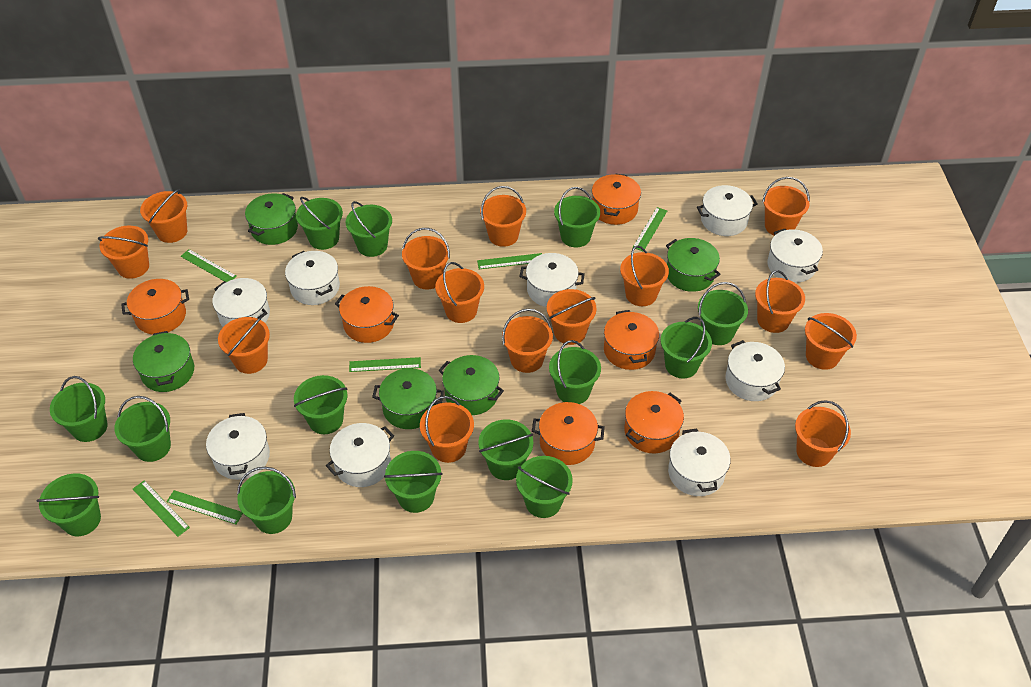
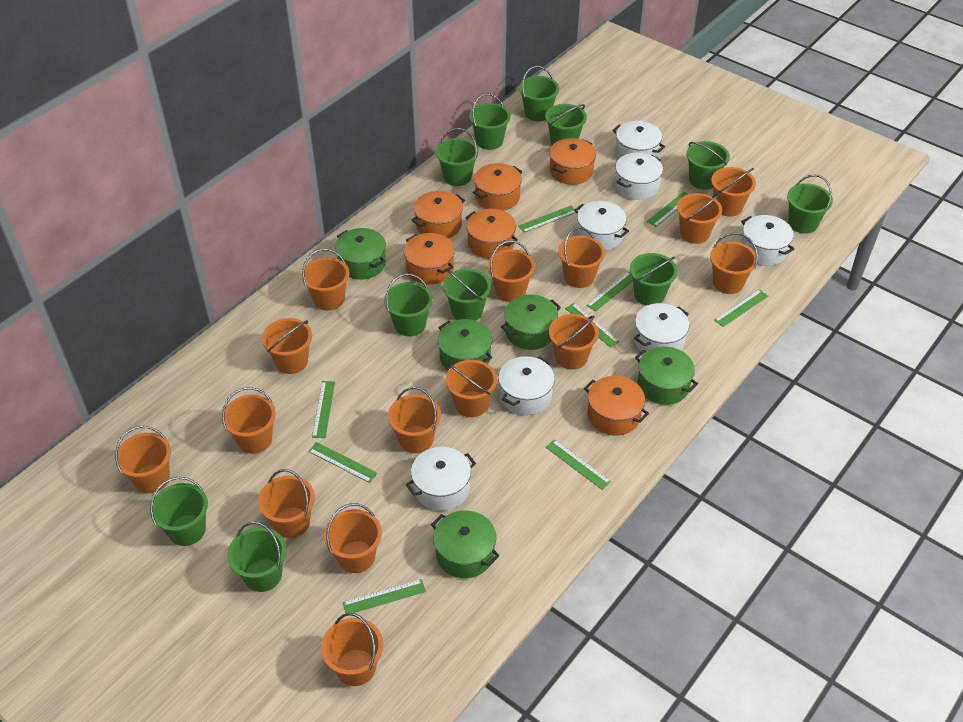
green bucket: [37,473,101,536] [50,376,107,442] [114,396,171,462] [237,467,296,534] [294,375,347,434] [296,197,343,250] [346,201,392,257] [384,451,443,513] [478,419,533,480] [516,456,573,518] [549,340,601,404] [554,187,600,247] [661,317,712,379] [698,282,748,345] = 14 -> [150,477,208,546] [227,521,286,592] [384,274,433,336] [436,128,479,186] [443,269,491,321] [469,93,510,150] [519,66,559,121] [545,104,587,145] [630,253,677,306] [686,141,730,190] [787,175,833,234] = 11
green ruler: [133,480,190,537] [167,490,243,525] [181,249,237,282] [349,357,421,372] [477,253,542,269] [633,207,667,252] = 6 -> [308,442,378,483] [312,381,335,438] [342,579,426,613] [518,206,576,233] [545,439,611,490] [565,303,620,348] [586,271,633,312] [647,192,688,227] [714,289,768,327] = 9
orange bucket: [98,226,149,279] [140,189,187,243] [218,316,270,374] [402,228,450,289] [420,396,474,463] [435,262,484,323] [480,186,526,247] [502,309,553,373] [547,289,596,345] [620,246,669,306] [755,270,805,333] [762,177,810,236] [795,400,851,467] [805,313,857,370] = 14 -> [115,426,171,493] [222,387,276,454] [258,469,315,538] [262,318,312,374] [302,248,349,310] [321,613,383,686] [324,503,382,573] [388,387,441,453] [445,360,497,417] [488,240,535,302] [549,314,599,369] [558,227,605,288] [677,193,722,244] [710,233,758,294] [711,167,756,217] = 15
white pot: [206,413,270,480] [212,278,270,327] [285,251,340,305] [326,423,394,487] [519,253,585,307] [668,429,731,496] [697,185,758,236] [725,340,785,401] [767,229,823,283] = 9 -> [406,447,476,511] [498,356,555,415] [574,201,629,251] [612,121,665,159] [615,153,663,200] [634,303,689,351] [741,215,794,266] = 7

